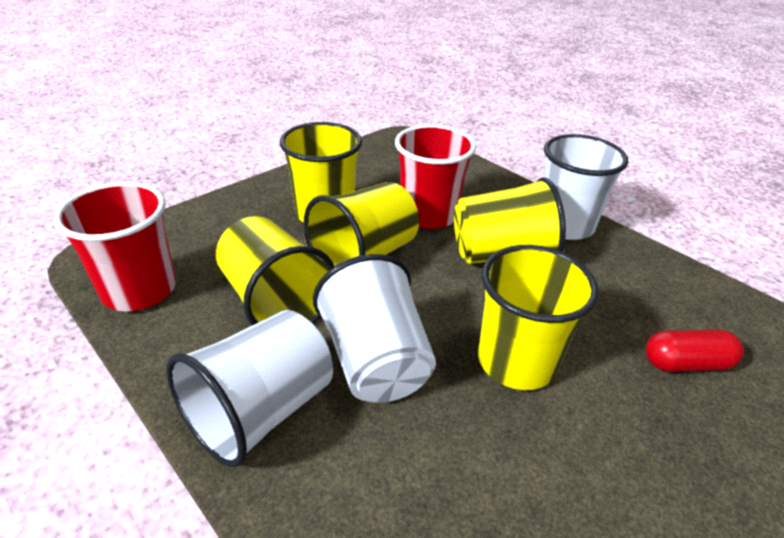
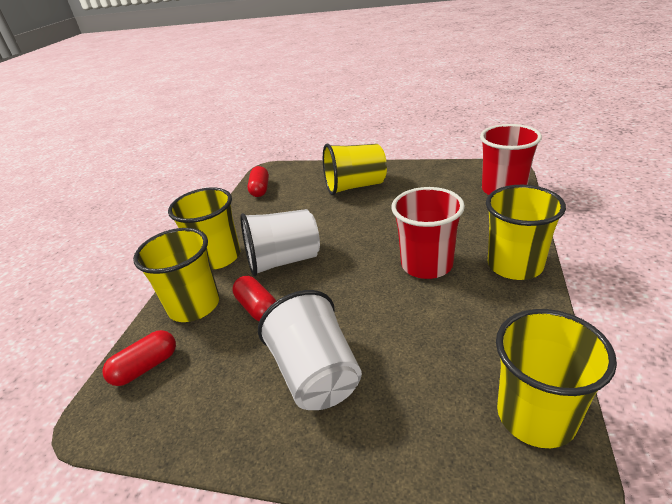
red capsule: [646,329,744,372] = 1 -> [103,330,176,386] [233,276,276,321] [248,166,269,197] = 3
white cup: [166,310,333,467] [313,254,436,403] [544,134,628,240] = 3 -> [240,209,320,276] [258,290,362,410] = 2

